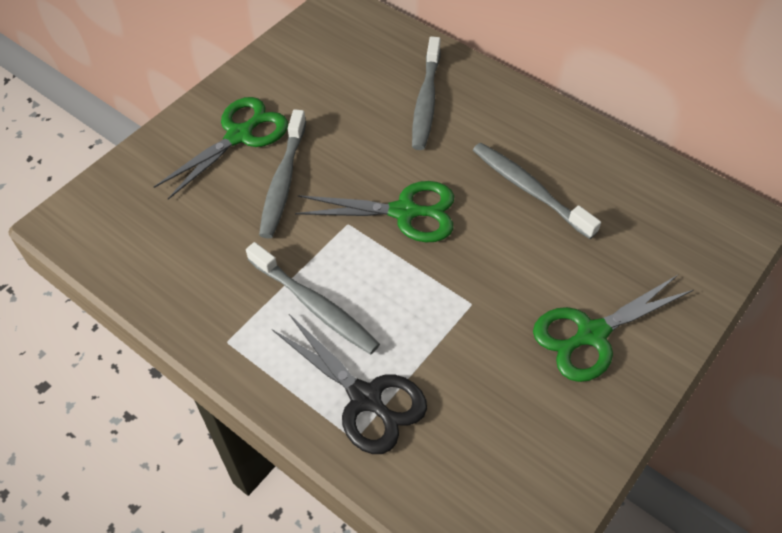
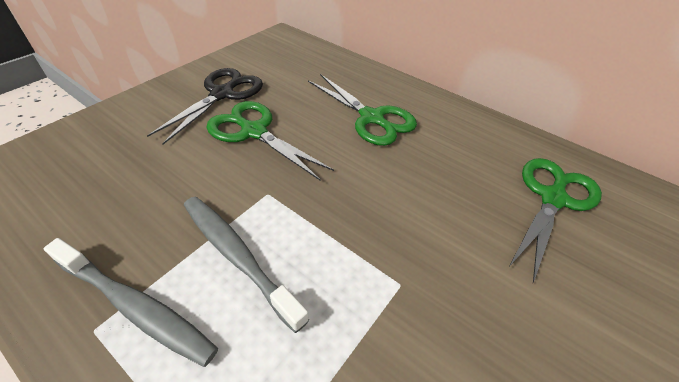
grey toothbrush: [246,242,380,354] [259,109,306,239] [412,36,441,150] [473,143,601,239] = 4 -> [44,238,218,367] [184,197,309,333] = 2

